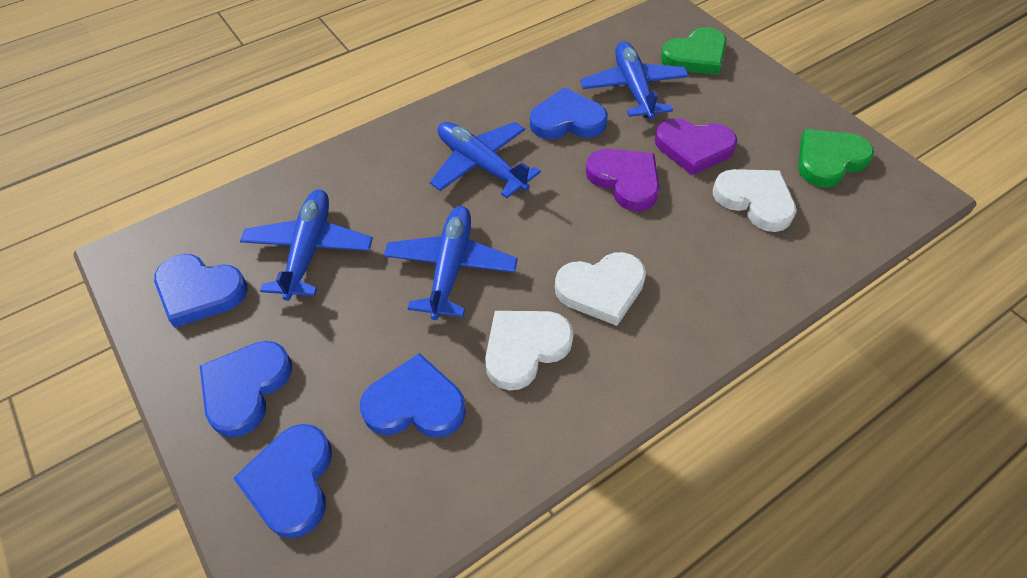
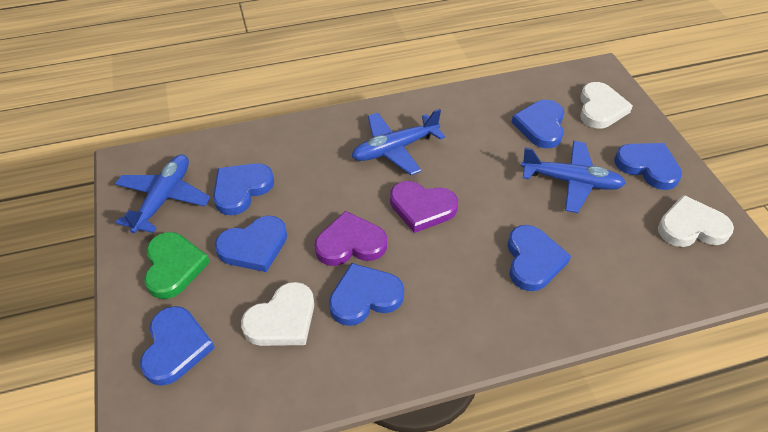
blue heart: [154,254,248,328] [200,341,292,438] [233,424,332,538] [360,353,466,438] [530,87,608,140] = 5 -> [140,306,215,386] [213,163,274,215] [215,216,287,272] [329,263,404,326] [507,225,571,291] [511,100,564,148] [614,143,682,190] = 7
blue plane: [240,190,373,301] [383,206,518,320] [430,122,541,198] [580,41,689,119] = 4 -> [115,154,211,233] [352,109,445,175] [521,141,626,213] = 3
green heart: [661,27,727,75] [798,129,874,187] = 2 -> [144,232,210,299] = 1

